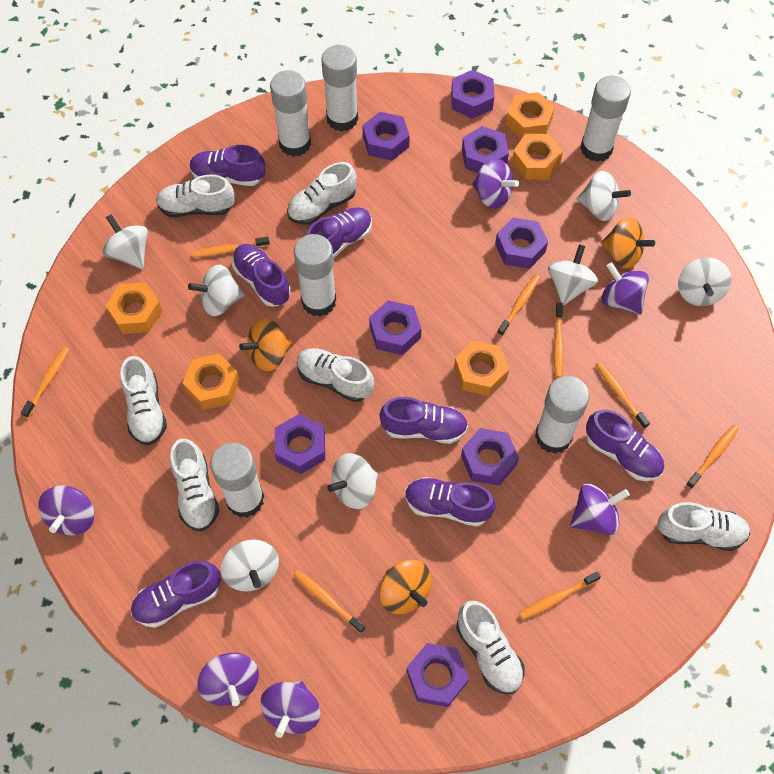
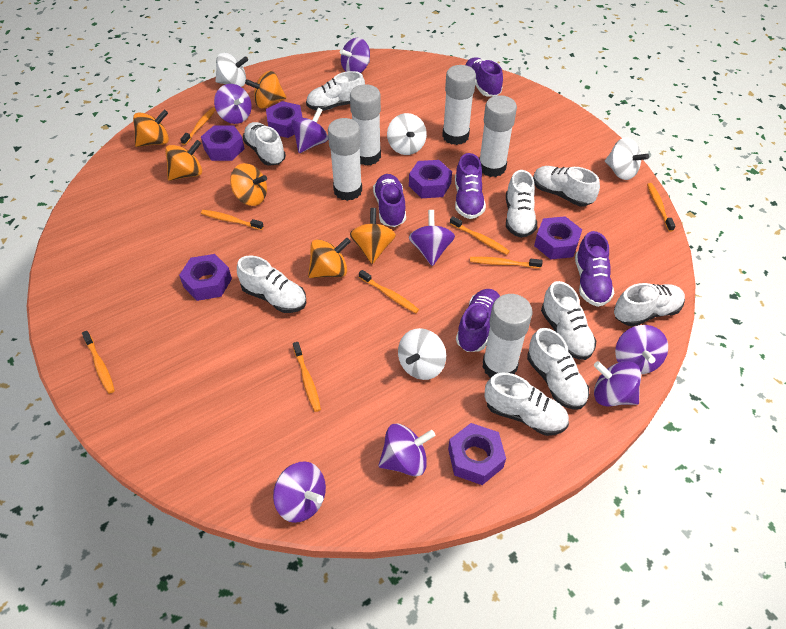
orange nut: [105,282,162,334] [183,354,240,410] [454,340,509,396] [506,92,555,139] [512,134,563,180] = 5 -> none = 0
orange spinning top: [239,318,292,371] [379,559,432,614] [601,217,655,269] = 3 -> [133,110,169,147] [165,140,202,181] [230,163,267,206] [245,71,287,108] [308,238,351,278] [350,208,396,264] = 6
purple nut: [275,414,325,474] [363,112,410,161] [369,300,421,355] [407,643,469,707] [451,70,494,119] [461,428,519,486] [462,126,509,173] [495,217,548,269] = 8 -> [179,254,232,301] [201,125,245,161] [266,101,302,138] [409,160,452,198] [448,423,506,485] [534,216,582,260] = 6
purple shoe: [131,561,221,628] [189,145,265,186] [232,244,291,307] [306,207,372,258] [379,397,468,444] [405,477,496,527] [586,409,664,481] = 7 -> [373,174,406,227] [455,153,486,219] [456,289,500,352] [466,57,503,96] [575,231,614,307] = 5
purple spinning top: [38,485,94,535] [197,653,259,706] [260,681,320,738] [472,158,519,209] [570,484,630,535] [601,262,649,315] = 6 -> [214,84,252,124] [273,462,326,523] [292,108,328,153] [340,38,370,73] [379,424,435,476] [409,210,455,266] [594,361,641,407] [615,325,668,374] = 8
white glue stick: [210,443,264,518] [270,70,311,157] [294,234,336,317] [321,45,358,131] [535,376,590,454] [580,75,631,162] = 6 -> [328,118,362,201] [350,84,381,166] [442,65,476,145] [479,95,517,177] [482,294,533,378] = 5
white shoe: [120,356,167,445] [156,174,235,217] [170,439,219,531] [287,162,356,225] [297,348,374,402] [456,600,525,694] [657,502,750,551] = 7 -> [237,255,306,313] [243,122,286,166] [306,71,365,111] [484,373,569,436] [506,170,537,238] [527,328,589,410] [533,166,600,206] [541,281,596,360] [614,283,685,326] = 9
white spinning top: [103,214,148,269] [188,265,245,316] [221,539,279,592] [327,453,378,509] [548,244,598,305] [577,171,631,221] [678,258,731,306] = 7 -> [215,53,248,87] [387,113,427,155] [398,328,446,380] [605,137,649,180] = 4

